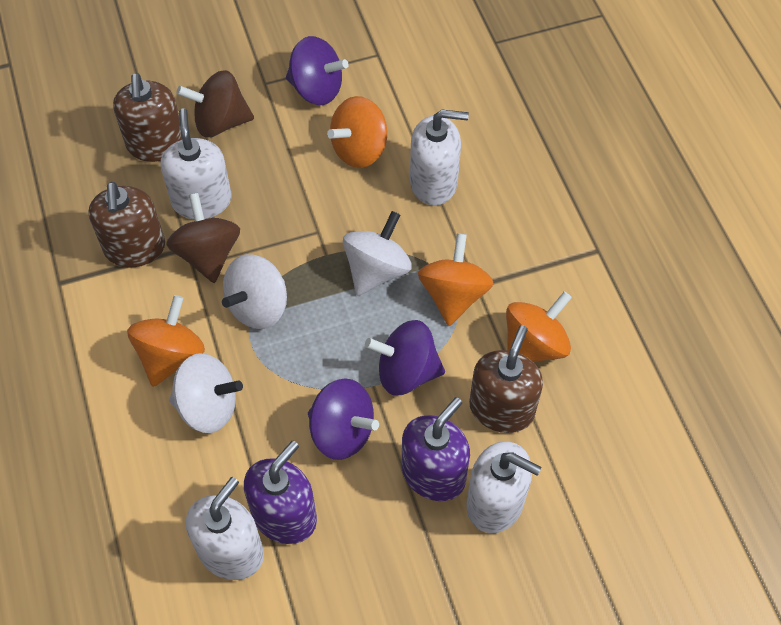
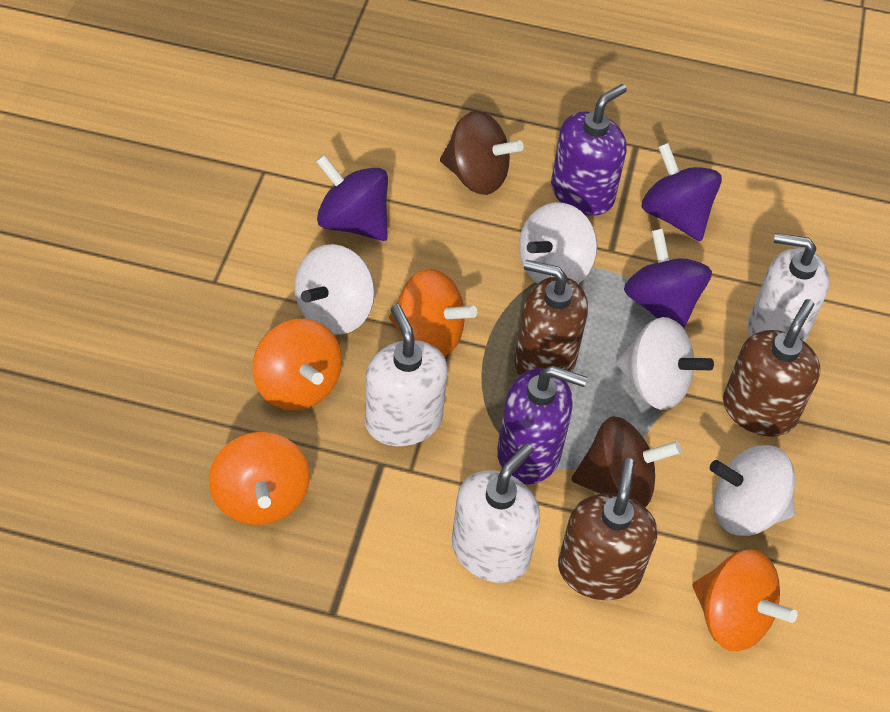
white soap dispenser: [160,108,232,219] [186,477,264,580] [410,110,469,206] [466,441,541,533] = 4 -> [365,304,448,446] [452,443,540,583] [748,233,829,342] = 3
white spinning top: [169,353,243,433] [222,254,287,329] [343,211,411,296] = 3 -> [294,244,375,335] [519,202,597,284] [616,317,714,410] [710,445,795,536] = 4

